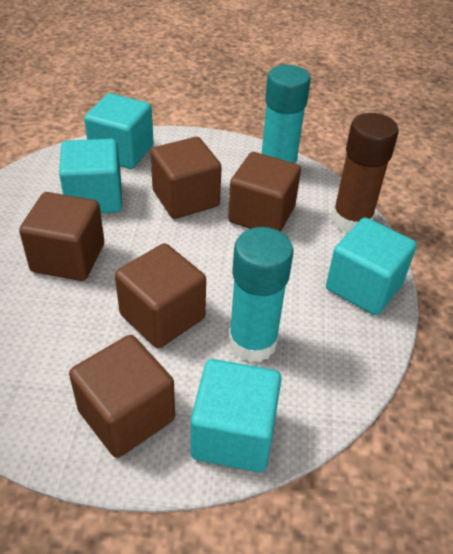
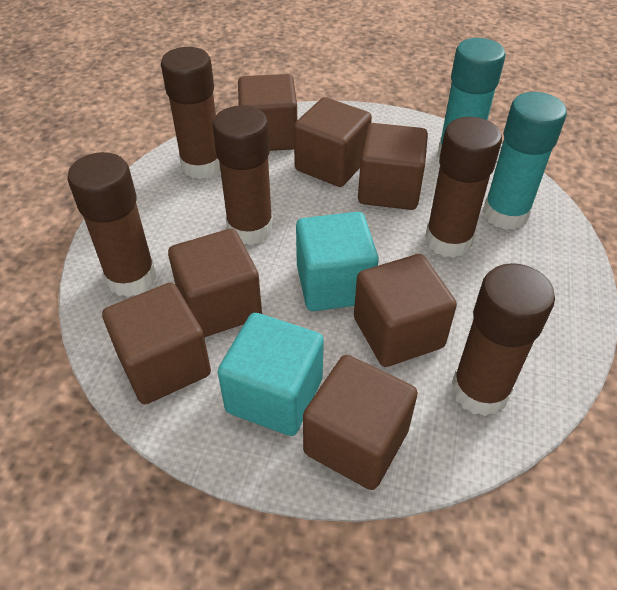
brown cube: [19,192,104,281] [69,335,175,458] [115,243,206,348] [150,137,222,219] [228,152,301,232] = 5 -> [102,283,211,404] [168,229,262,338] [238,74,297,151] [294,97,372,187] [303,355,418,490] [354,254,457,367] [358,123,428,210] = 7
brown glue stick: [332,113,399,233] = 1 -> [67,152,156,297] [161,47,220,179] [213,105,274,245] [425,117,502,258] [451,263,555,416] = 5
turquoise cube: [59,139,122,213] [84,93,153,169] [191,359,281,472] [326,218,417,315] = 4 -> [218,313,324,436] [296,212,379,311] = 2

